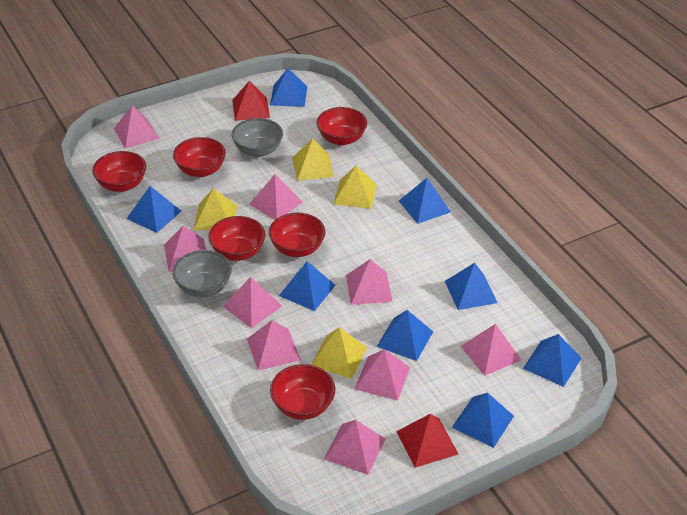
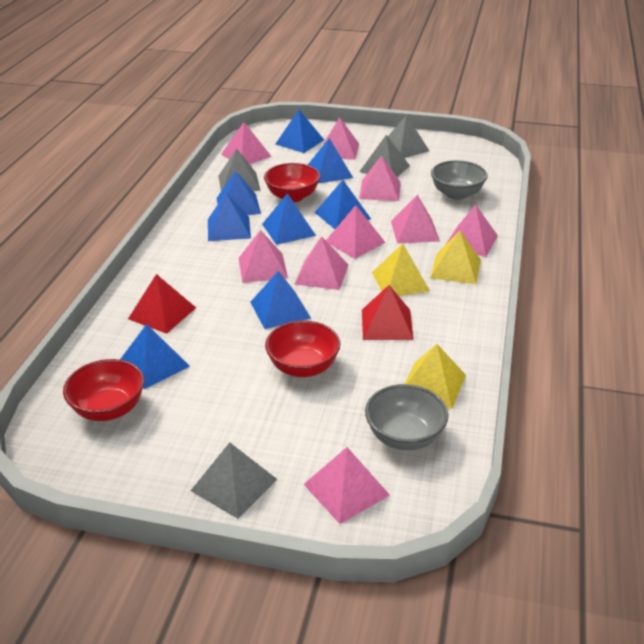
grey pyramid: none = 0 -> [191,442,277,519] [218,148,261,191] [359,135,410,177] [388,115,429,158] = 4
red bowl: [92,151,146,192] [173,137,226,177] [208,216,266,261] [269,213,326,257] [270,364,335,420] [317,107,367,146] = 6 -> [63,359,144,421] [264,163,320,202] [265,320,341,377] = 3
yellow pyramid: [194,188,237,230] [292,138,334,181] [311,327,367,379] [333,166,377,209] = 4 -> [372,243,430,296] [404,344,466,409] [430,231,481,284] = 3

